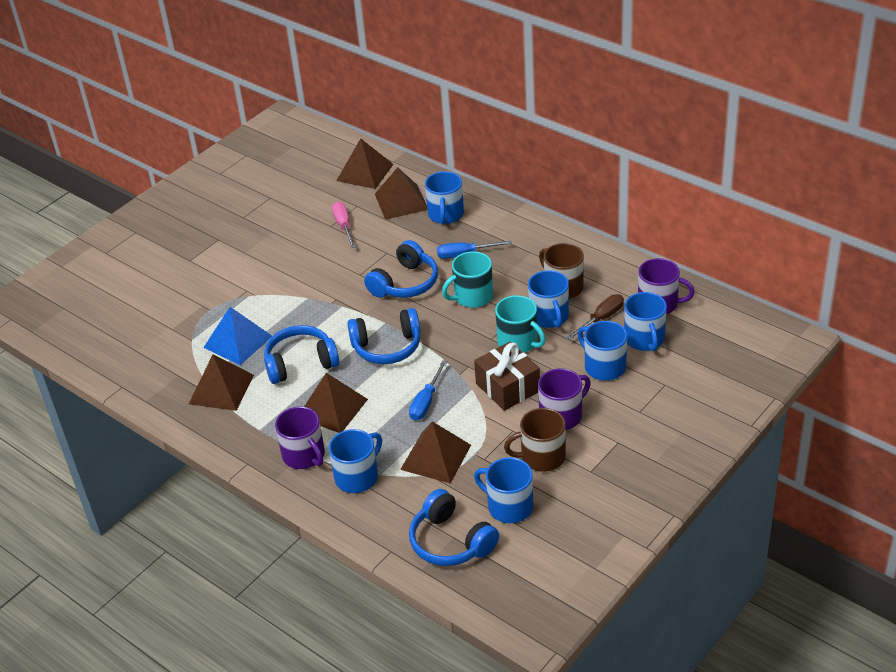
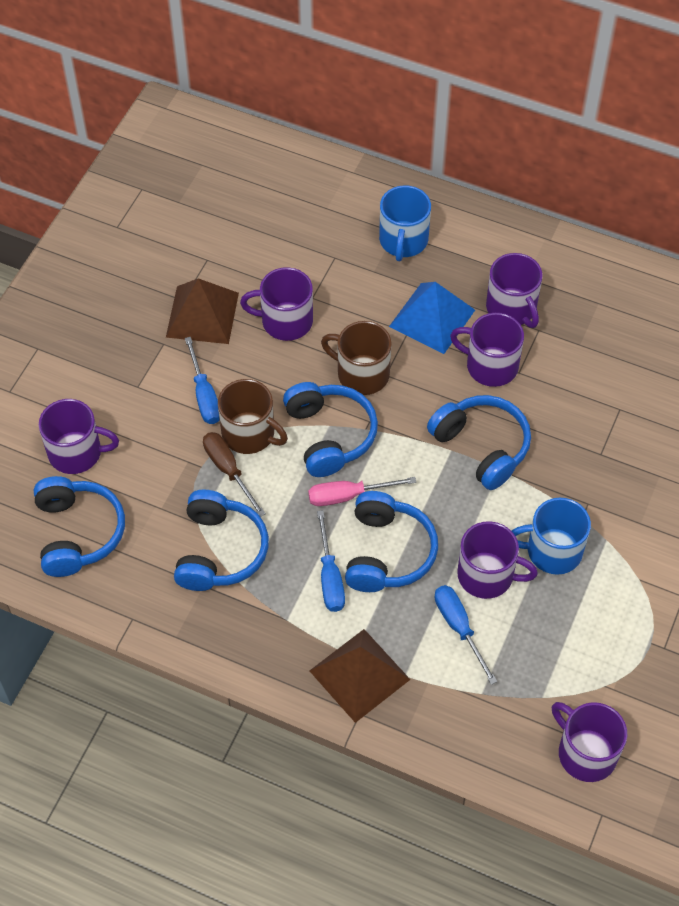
blue headphones: [264,325,339,384] [347,308,420,364] [364,240,438,298] [409,489,499,566] = 4 -> [34,476,125,577] [174,490,269,591] [283,382,378,477] [345,491,438,592] [427,395,531,490] = 5
blue mug: [329,429,382,493] [425,171,464,224] [474,457,533,523] [528,270,569,328] [578,321,627,381] [624,292,667,351] = 6 -> [379,185,431,261] [511,498,591,575] = 2
blue screwdriver: [409,360,447,420] [437,241,512,259] = 2 -> [185,337,220,424] [317,510,345,612] [435,585,497,685] = 3
brown gift: [474,341,540,411] = 1 -> none = 0
brown pyramid: [189,354,254,411] [304,373,368,433] [336,138,394,189] [375,167,427,220] [400,421,471,484] = 5 -> [166,278,239,344] [309,629,411,723] = 2
purple mug: [275,406,325,469] [538,368,591,430] [638,258,695,314] = 3 -> [39,399,119,474] [240,267,313,341] [450,313,524,387] [457,521,538,599] [486,253,542,328] [552,702,627,782] = 6
turquoise mug: [442,251,493,308] [495,295,546,353] = 2 -> none = 0

